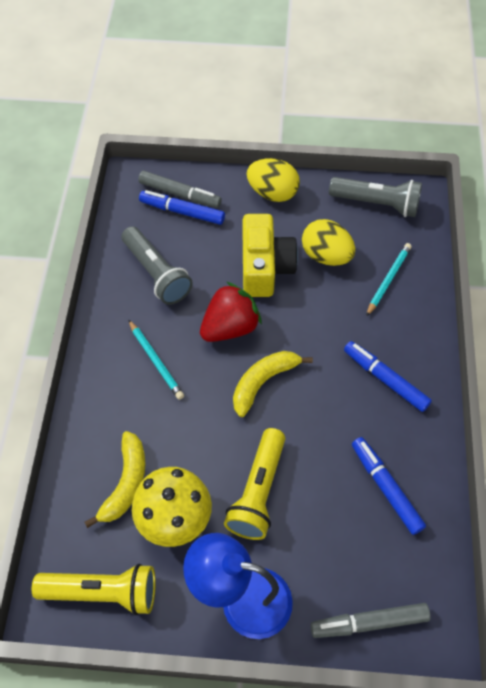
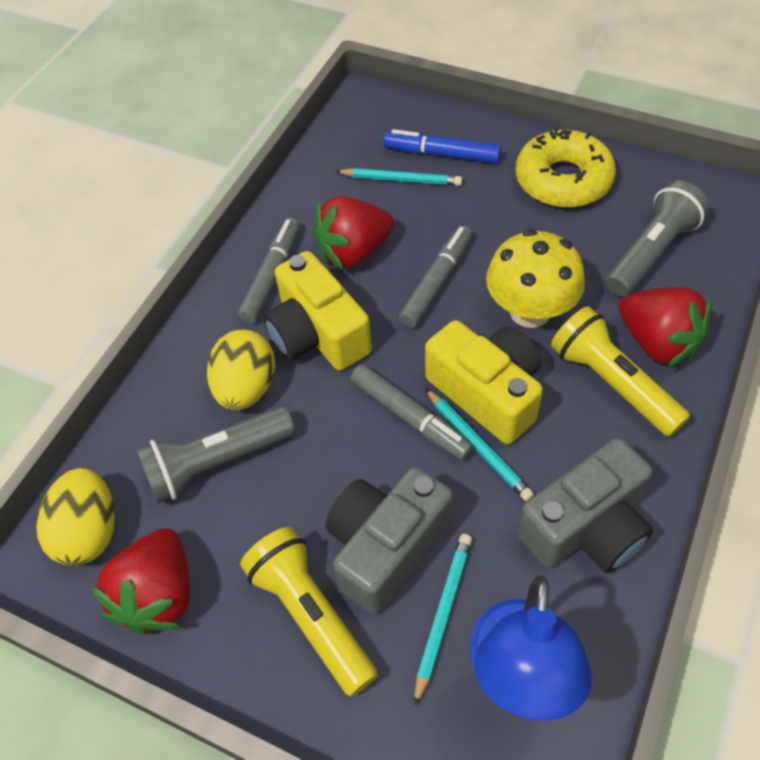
blue marker: [139,190,225,225] [344,341,432,412] [352,437,426,535] = 3 -> [383,129,501,163] = 1
grey camera: none = 0 -> [325,467,453,614] [517,438,653,573] = 2
grey marker: [138,171,222,208] [310,603,430,638] = 2 -> [238,218,300,324] [351,364,473,460] [399,225,472,328] = 3
red strawberry: [200,282,262,342] = 1 -> [91,528,190,635] [313,196,394,270] [619,287,712,368] = 3
turquoise pencil: [129,320,184,400] [366,243,412,317] = 2 -> [335,168,462,186] [414,534,472,706] [425,388,534,501] = 3
yellow banana: [84,431,145,528] [233,351,313,417] = 2 -> none = 0
yellow camera: [243,214,298,297] = 1 -> [263,251,372,371] [425,320,543,444] = 2
yellow donut: none = 0 -> [516,127,616,208] = 1

